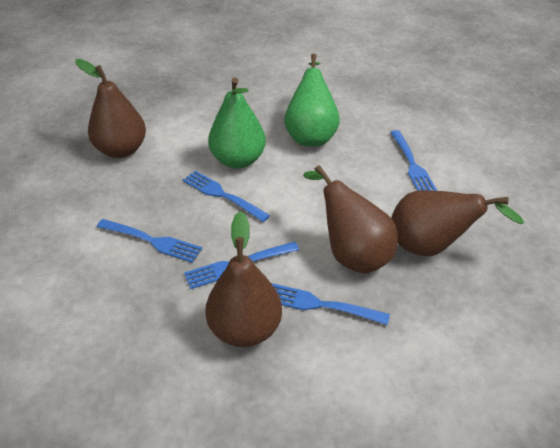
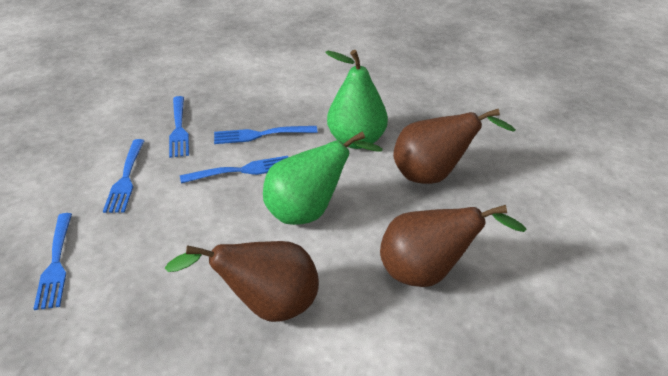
brown pear: [75,59,146,158] [205,211,282,347] [303,165,398,274] [391,190,524,256] = 4 -> [165,241,319,322] [380,205,527,287] [393,109,516,184] = 3

